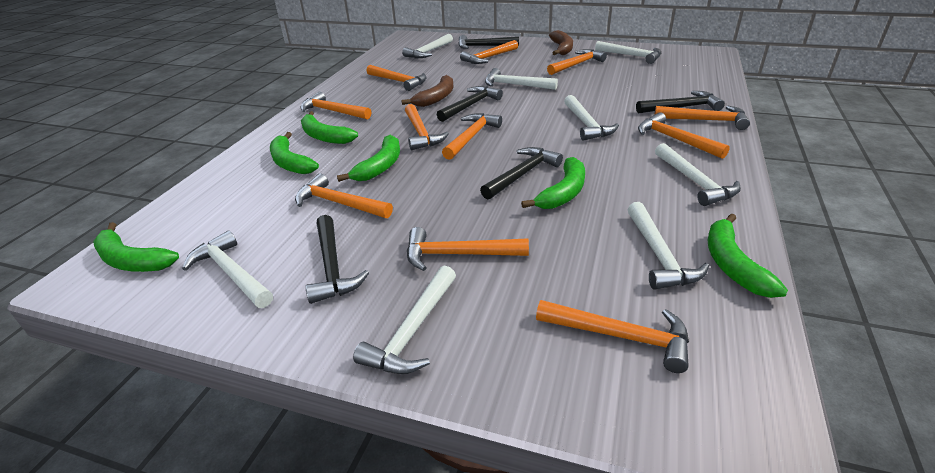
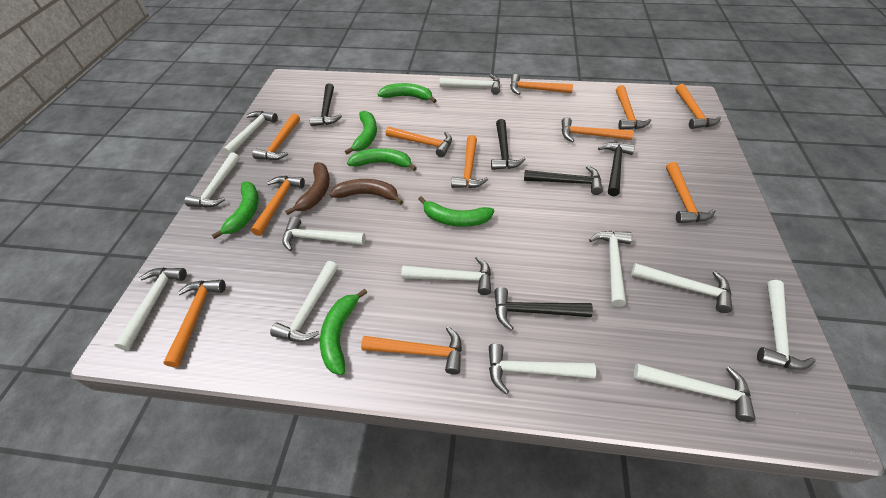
white hammer: [182,231,273,308] [353,266,456,374] [402,34,453,58] [485,68,558,90] [564,95,619,141] [595,41,661,64] [628,202,709,290] [655,143,741,206] = 8 -> [114,268,187,350] [184,152,240,208] [223,111,278,156] [270,261,338,342] [282,217,366,251] [401,256,491,295] [440,74,500,95] [489,343,596,394] [589,231,632,307] [631,263,733,313] [634,364,756,422] [757,280,816,370] = 12

